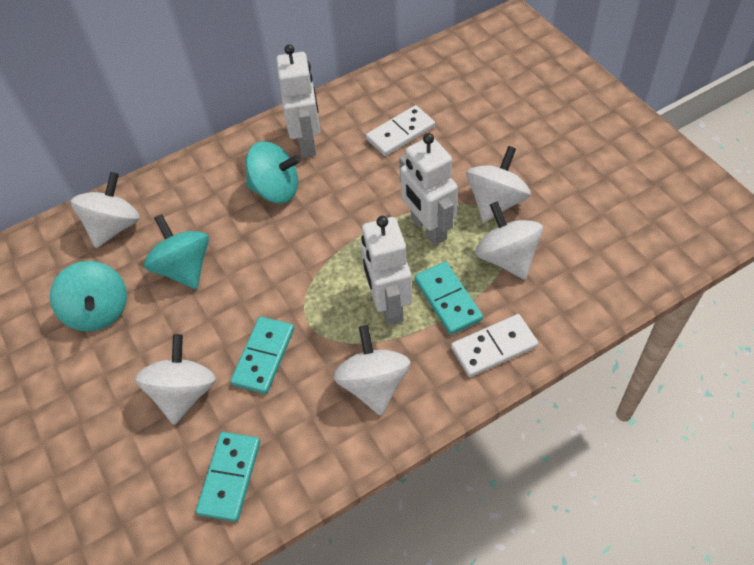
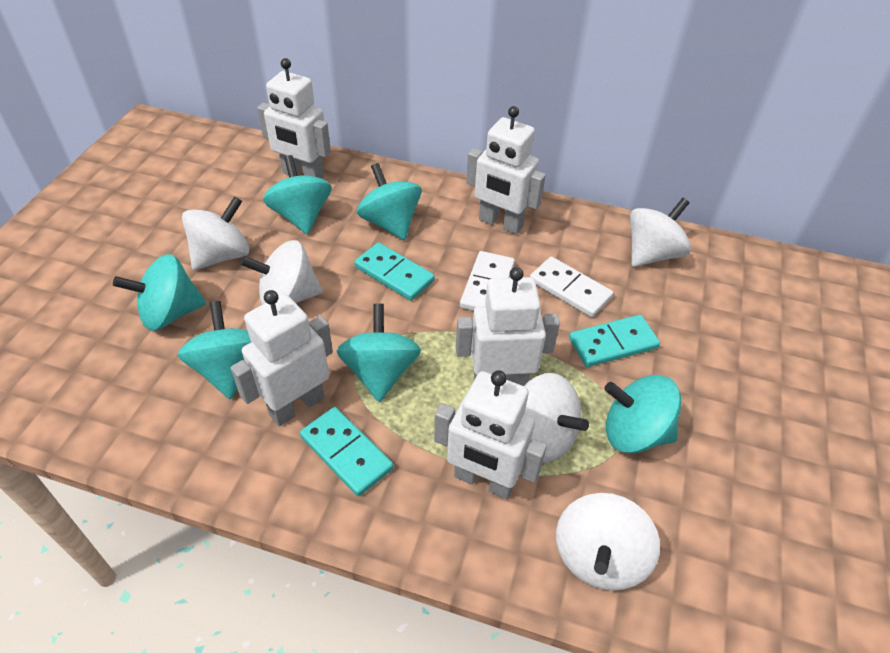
turquoise spinning top: [50,261,127,331] [144,214,209,289] [246,141,301,203] = 3 -> [113,254,206,331] [178,301,252,399] [263,155,331,234] [337,304,421,402] [357,163,421,240] [605,375,681,453] = 6
white robot: [276,44,321,157] [361,216,412,326] [399,133,458,246] = 3 -> [230,290,333,426] [257,58,331,179] [434,370,547,499] [456,267,560,386] [466,106,546,234] = 5

